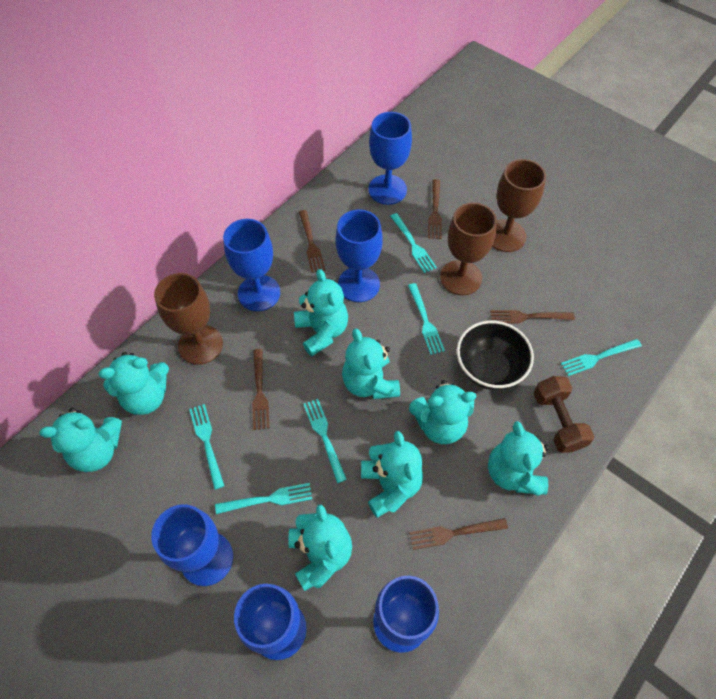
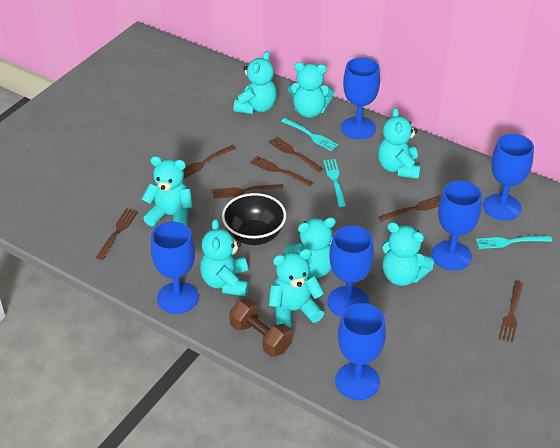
brown fork: [252,349,270,430] [299,210,325,273] [409,518,508,550] [428,179,442,239] [490,310,575,323] = 5 -> [96,208,138,260] [183,145,236,179] [213,184,284,199] [250,156,313,187] [268,137,323,172] [378,195,441,222] [498,281,523,343] = 7
brown goblet: [154,273,223,365] [440,202,497,295] [492,159,546,252] = 3 -> none = 0
turquoise fork: [189,404,224,490] [215,483,312,514] [303,399,347,483] [390,213,437,273] [408,283,445,355] [561,339,642,376] = 6 -> [281,118,338,151] [324,159,346,207] [476,236,552,249] = 3

